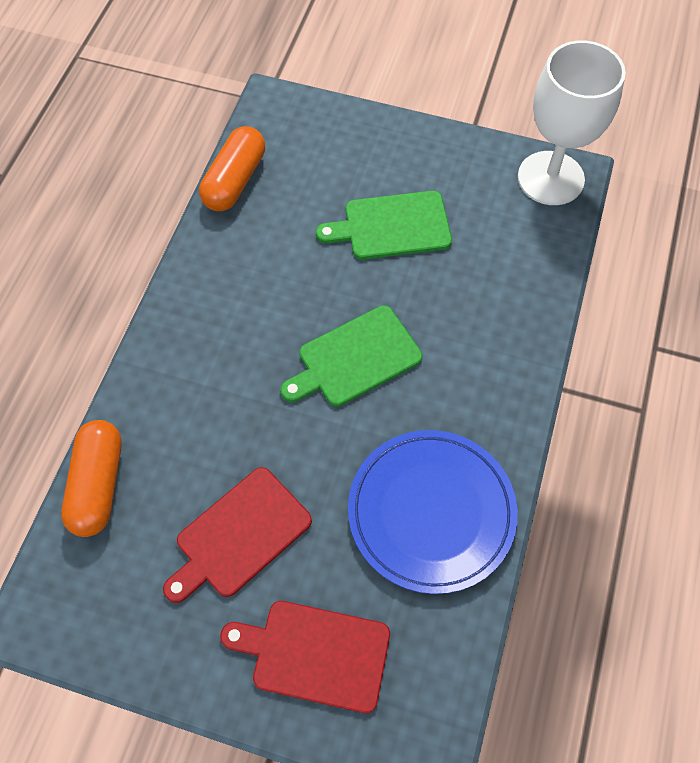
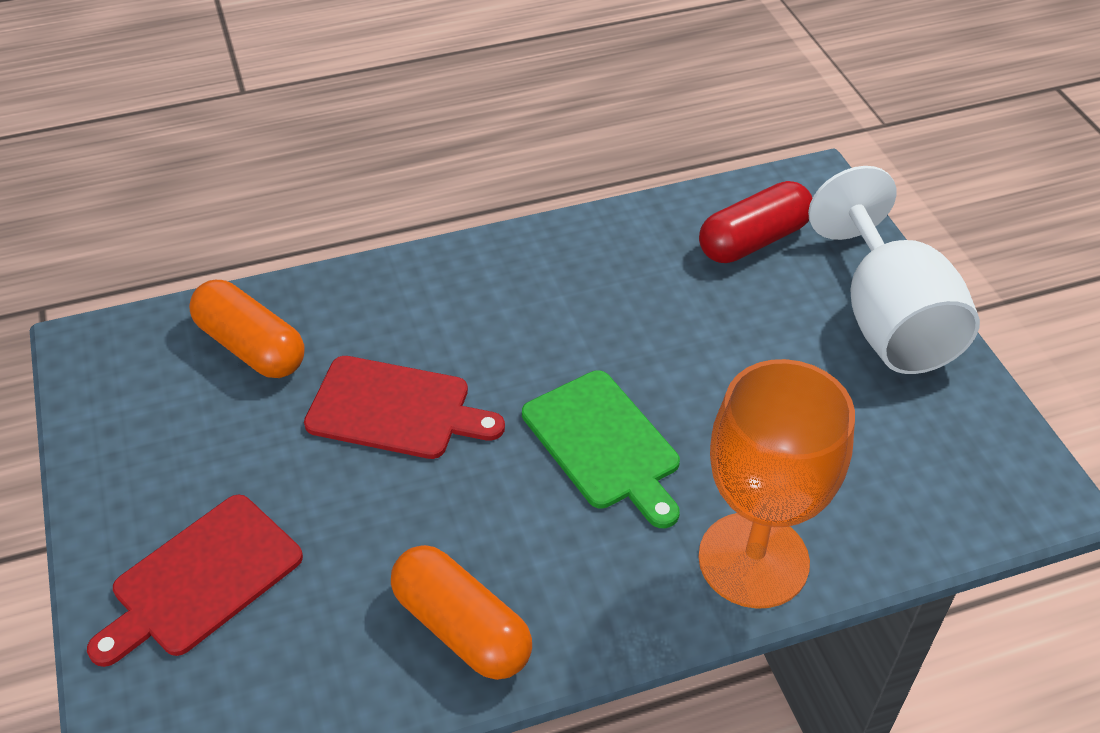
blue plate: [348,430,518,594] = 1 -> none = 0
green cutting board: [280,305,423,406] [316,191,452,259] = 2 -> [522,370,680,528] = 1
orange goblet: none = 0 -> [698,359,855,609] = 1
red capsule: none = 0 -> [699,181,812,263] = 1

